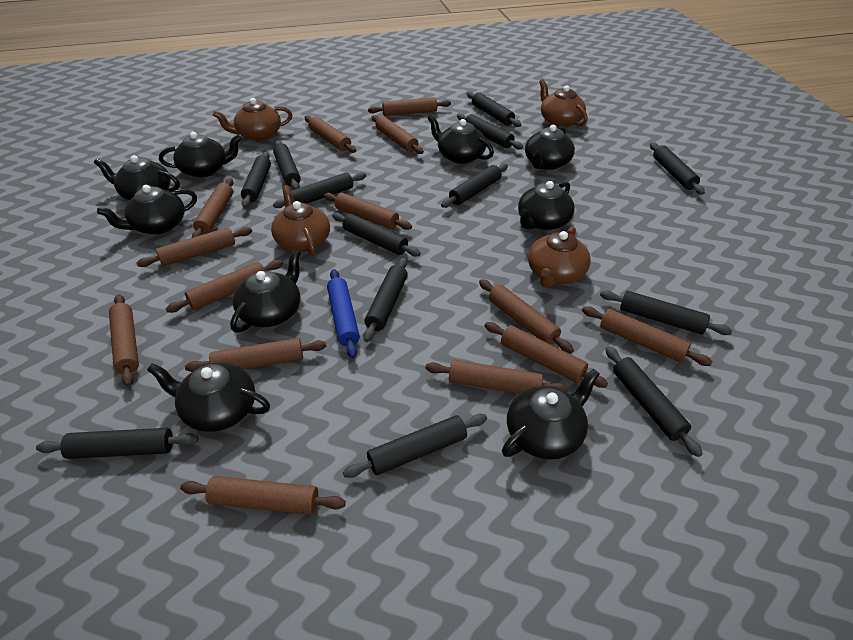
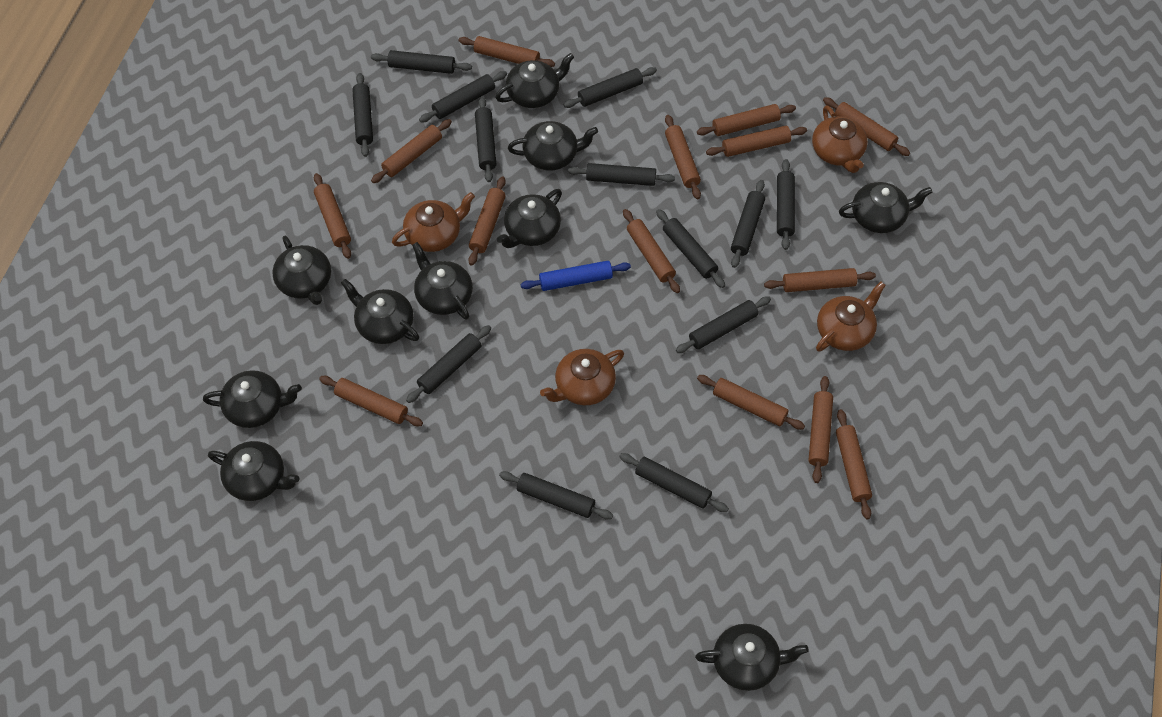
black teapot: [94,155,180,201] [97,185,197,234] [147,363,270,432] [159,132,242,178] [230,250,301,333] [427,115,494,164] [502,369,600,459] [518,181,575,230] [525,125,575,170] = 9 -> [203,370,302,428] [208,441,300,501] [272,236,331,305] [341,279,419,344] [412,242,473,320] [496,53,574,108] [497,189,562,248] [508,121,598,171] [695,624,809,691] [839,182,933,233] = 10

